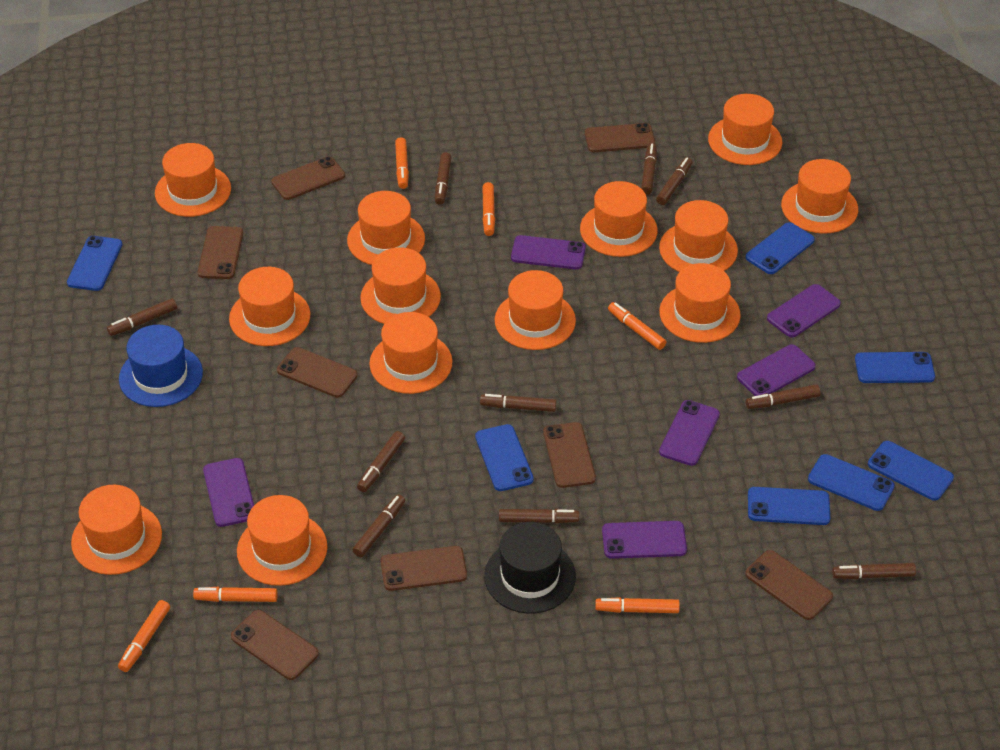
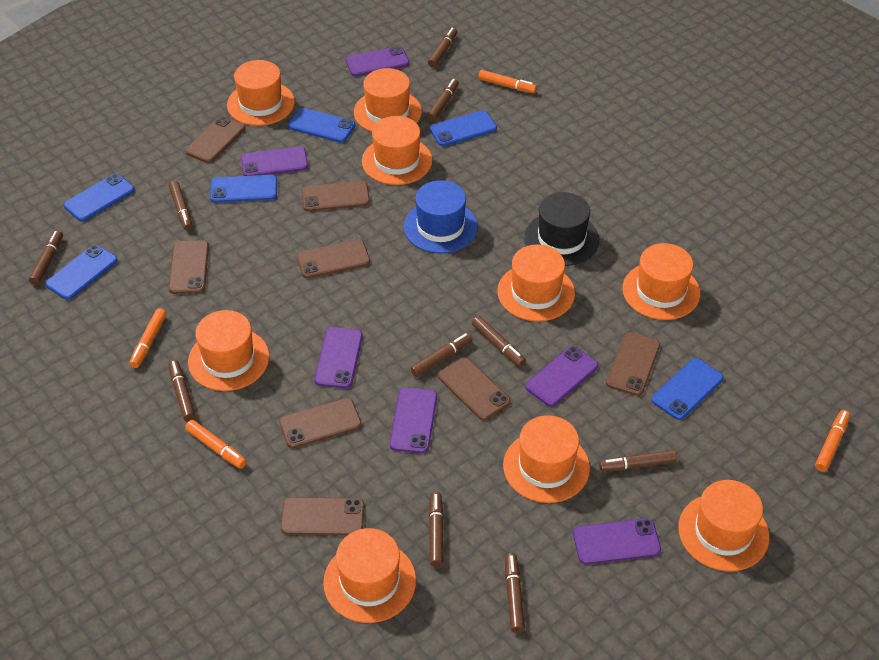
blue phone: [67,236,123,291] [475,424,534,491] [746,222,815,274] [748,487,830,525] [808,454,895,511] [855,352,935,383] [868,441,954,501] = 7 -> [45,245,118,300] [64,174,135,221] [210,175,277,203] [288,108,355,143] [430,110,497,146] [652,358,723,420] = 6
orange hat: [71,485,162,575] [155,143,231,217] [229,267,310,346] [237,495,327,586] [347,191,425,265] [360,247,441,324] [369,312,453,394] [495,270,576,350] [580,181,658,257] [659,200,738,272] [659,263,741,343] [708,94,782,165] [781,159,858,234] = 13 -> [188,310,269,391] [227,60,295,126] [323,528,416,623] [354,68,422,132] [362,116,432,185] [497,244,575,322] [503,415,590,503] [622,243,700,320] [678,480,769,572] = 9
orange marker: [118,600,170,672] [193,587,278,602] [395,137,409,189] [483,182,495,236] [595,597,680,613] [608,302,666,350] = 6 -> [129,308,167,368] [185,420,247,469] [478,70,537,93] [815,410,850,472] = 4

